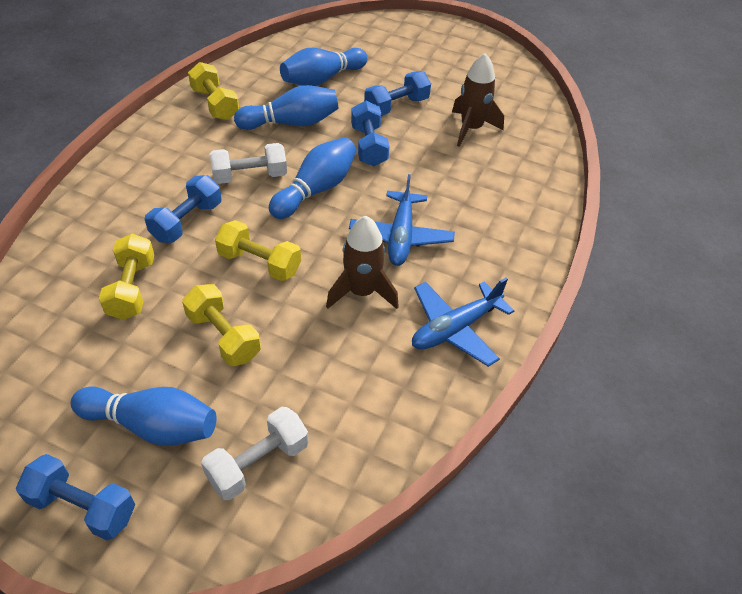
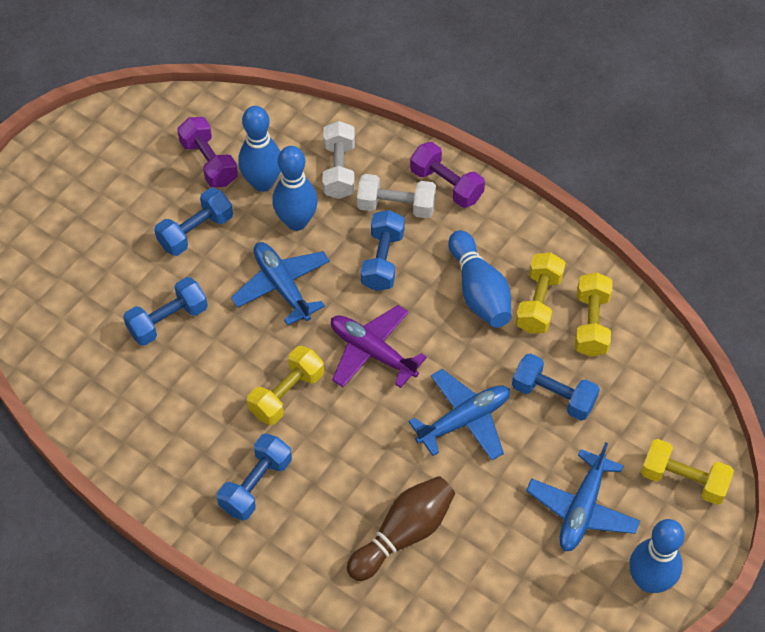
blue dumbbell: [16,454,135,540] [145,175,222,243] [351,101,390,166] [364,71,431,116] = 4 -> [123,277,208,346] [154,188,233,256] [217,434,292,520] [361,210,405,291] [512,353,600,421] = 5
blue plane: [349,174,455,266] [412,278,514,367] = 2 -> [231,242,330,326] [408,369,510,460] [526,442,640,551] = 3
brown bowling pin: none = 0 -> [347,476,455,581] = 1
brown rocket: [326,216,399,309] [452,53,504,147] = 2 -> none = 0
purple dumbbell: none = 0 -> [177,117,238,188] [410,142,485,208] = 2
purple plane: none = 0 -> [331,305,427,388] = 1

